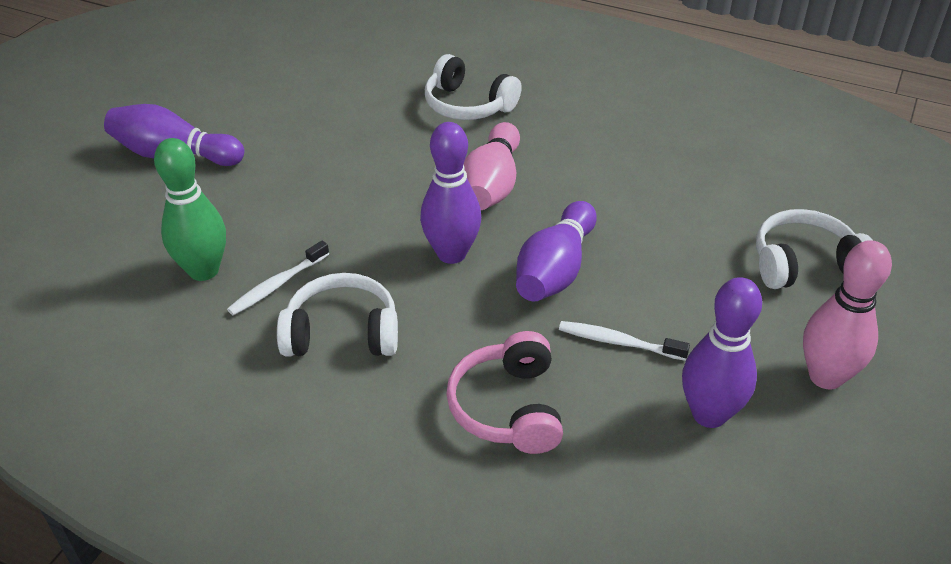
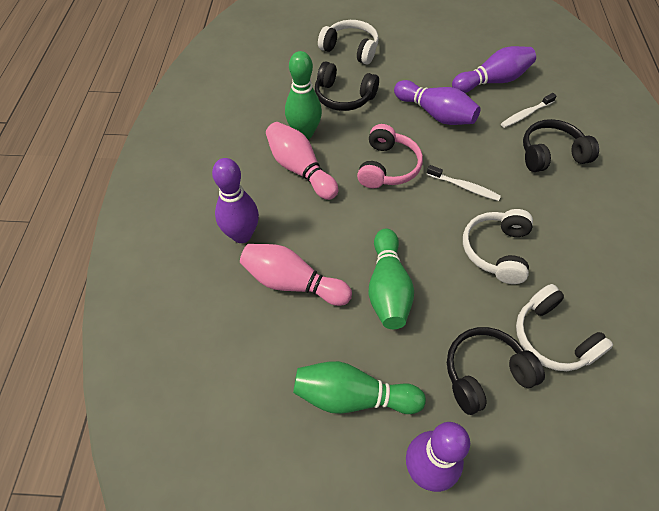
black headphones: none = 0 -> [315,61,379,111] [447,327,545,415] [523,119,599,172] = 3
green bowling pin: [154,138,226,281] = 1 -> [285,51,322,139] [293,361,426,414] [368,229,414,329] = 3

